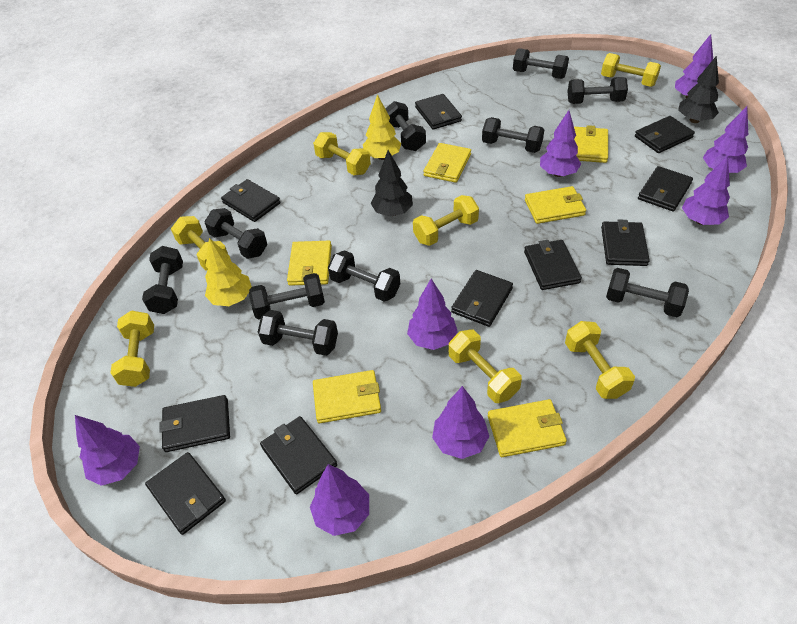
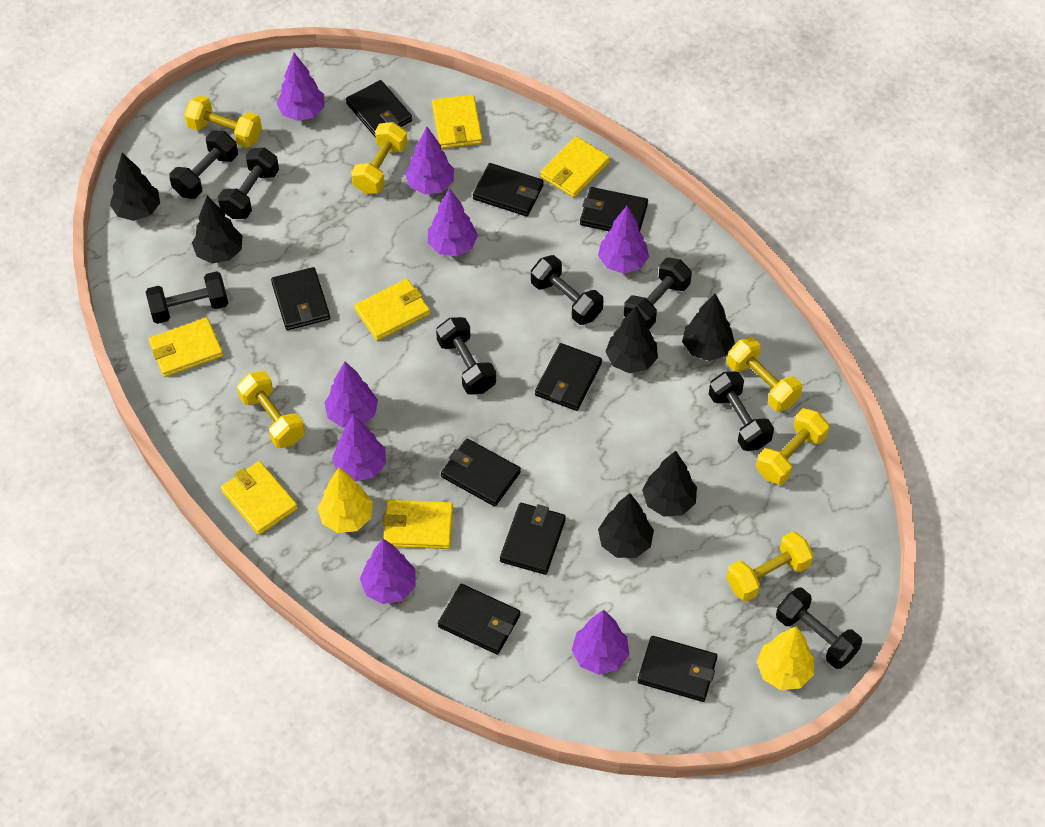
black dumbbell: [142,246,183,314] [205,208,267,259] [249,273,325,319] [258,310,338,356] [328,250,400,302] [385,101,426,151] [482,117,544,153] [513,48,569,79] [568,77,628,104] [606,268,689,317] = 10 -> [146,271,228,324] [169,131,238,199] [218,148,279,219] [436,317,496,395] [531,255,604,325] [624,258,692,329] [709,371,774,451] [776,588,862,669] = 8
black tree: [371,150,413,217] [678,56,719,123] = 2 -> [110,153,160,221] [192,196,242,264] [598,493,654,558] [605,306,658,373] [642,451,697,517] [682,293,735,361] = 6
black wallet: [145,452,226,535] [159,395,230,452] [221,179,281,222] [260,416,337,494] [415,94,462,130] [451,270,513,327] [524,240,582,290] [601,220,650,266] [635,116,695,153] [638,166,693,212] = 10 -> [271,267,330,330] [346,80,412,138] [438,584,520,655] [441,439,521,507] [473,163,544,216] [500,503,566,575] [535,343,602,411] [580,187,648,231] [638,636,717,702] = 9
yellow dumbbell: [110,310,154,387] [171,216,228,271] [313,132,371,175] [413,195,479,246] [449,329,522,403] [565,321,635,399] [601,53,661,87] = 7 -> [184,95,262,148] [237,371,305,448] [351,122,408,194] [726,531,813,602] [727,337,802,412] [756,408,829,485] = 6

